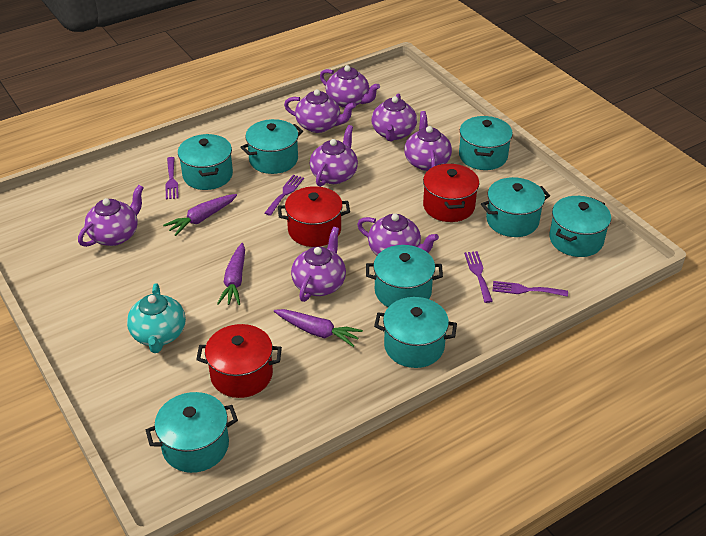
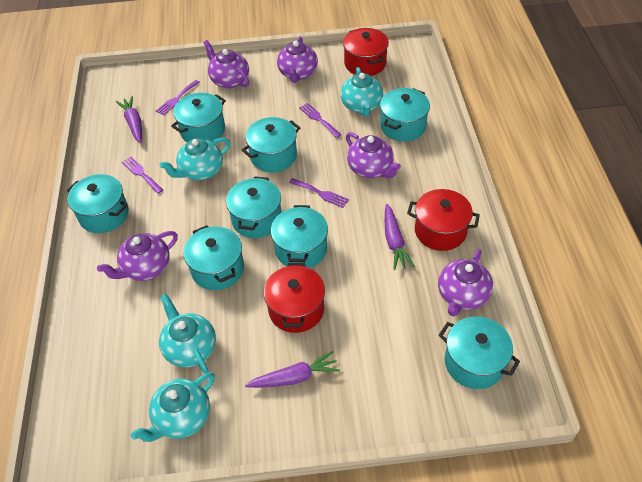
purple teapot: [78,185,144,247] [284,89,356,133] [291,227,346,302] [310,125,358,187] [320,65,380,108] [357,213,439,255] [371,94,417,141] [404,111,452,171] = 8 -> [97,231,178,281] [203,40,249,88] [277,36,318,83] [346,132,401,178] [438,249,493,316] = 5
turquoise teapot: [127,283,186,353] = 1 -> [131,372,215,442] [159,138,230,180] [159,293,216,374] [340,67,383,117] = 4

